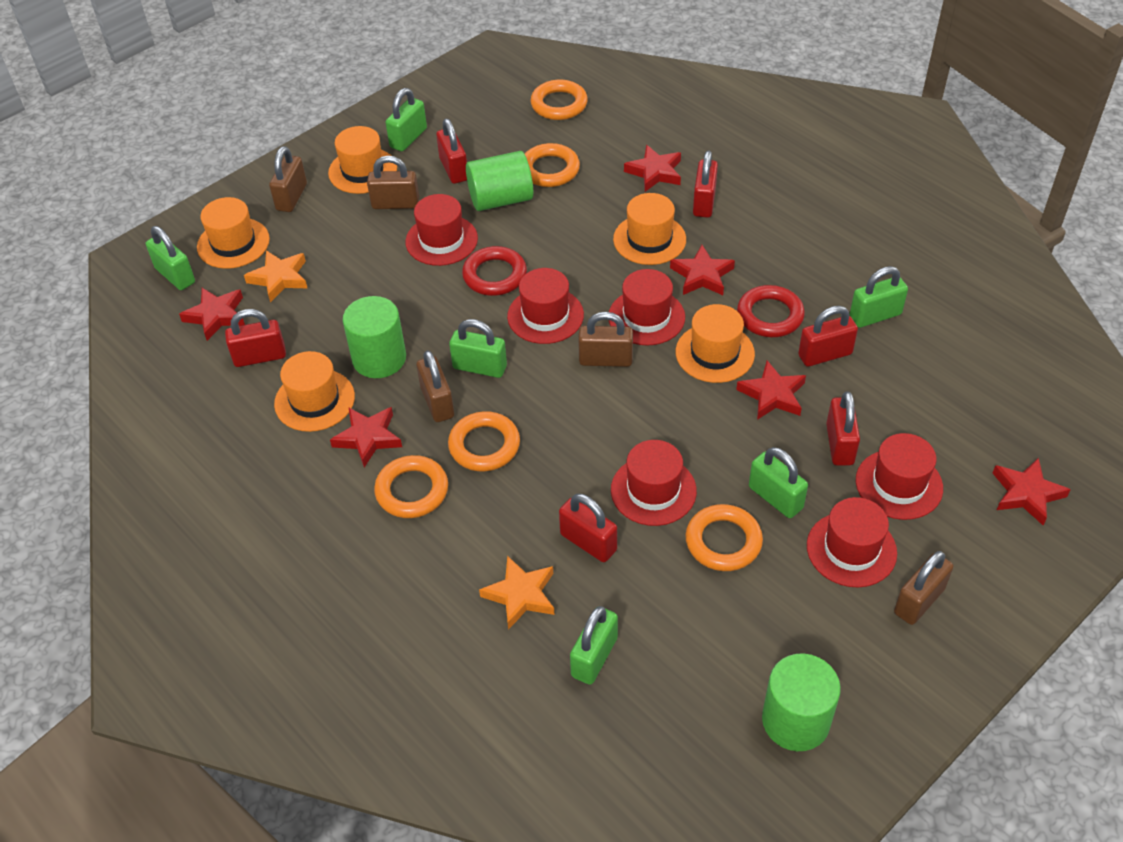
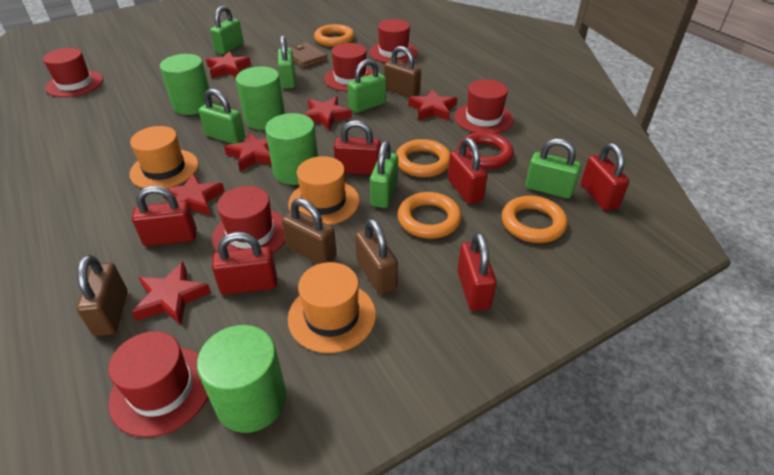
brown padlock: [269,146,307,212] [367,156,419,209] [416,350,454,422] [578,312,633,367] [894,551,954,625] = 5 -> [76,255,127,336] [282,198,337,264] [355,219,398,295] [384,46,421,97] = 4
brown wallet: none = 0 -> [288,42,327,68] = 1
green cylinder: [342,296,406,378] [466,151,533,211] [762,653,841,751] = 3 -> [160,54,213,115] [197,325,287,433] [236,66,285,130] [265,113,318,185] = 4
orange hat: [197,197,270,269] [274,351,355,432] [328,126,397,194] [613,193,686,265] [676,304,755,383] = 5 -> [129,126,199,188] [288,156,360,225] [288,262,376,353] = 3
orange ring: [374,455,448,518] [448,411,520,471] [525,143,580,187] [530,80,588,120] [685,504,763,571] = 5 -> [314,24,355,47] [396,139,450,177] [398,192,462,239] [502,196,568,243] = 4
orange star: [244,250,307,302] [479,555,555,630] = 2 -> none = 0
red ring: [462,246,527,296] [737,285,805,337] = 2 -> [458,132,514,169] = 1

